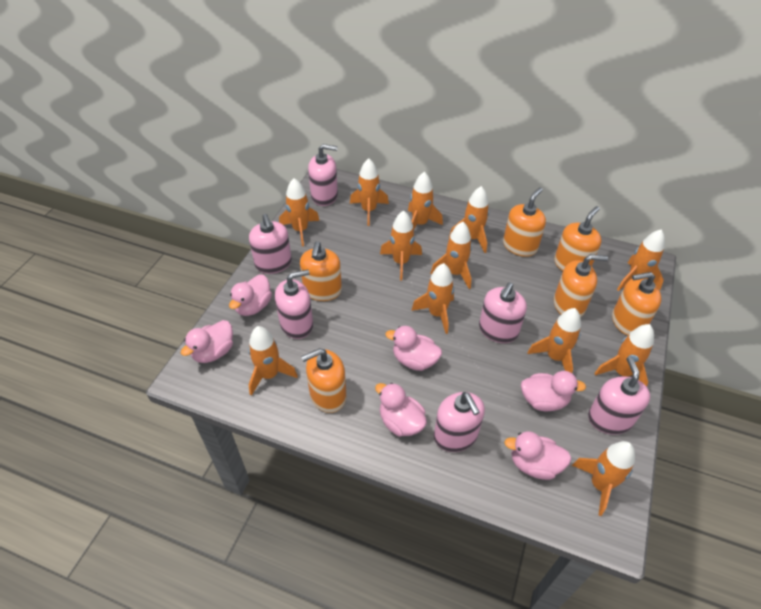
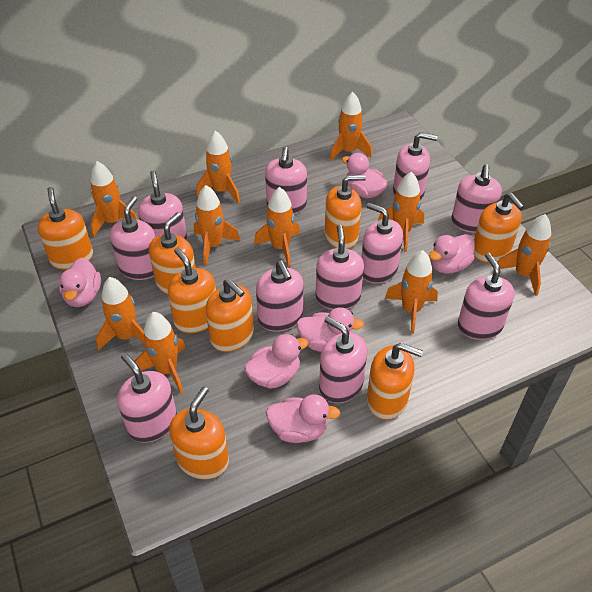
orange rocket: [248,326,298,396] [279,178,320,246] [350,158,389,226] [380,211,422,281] [408,172,443,231] [411,263,454,334] [431,222,472,289] [449,186,489,253] [527,308,581,373] [572,441,635,516] [594,324,654,387] [617,229,665,291] = 12 -> [90,161,138,237] [96,277,145,350] [134,312,186,393] [194,185,240,266] [196,130,240,204] [254,187,300,267] [329,92,372,162] [378,172,424,252] [385,250,438,334] [498,214,551,296] = 10
orange soap dispenser: [300,241,342,301] [301,348,347,413] [503,187,546,257] [554,206,601,271] [554,254,608,317] [612,272,662,336] = 6 -> [37,187,93,270] [149,212,196,294] [168,248,216,333] [169,387,229,480] [206,279,254,352] [325,175,366,249] [367,343,423,420] [473,193,524,263] = 8
pink soap dispenser: [249,214,292,274] [275,270,313,339] [308,144,338,206] [434,392,485,452] [479,283,527,343] [588,356,650,435] = 6 -> [110,196,156,280] [117,353,177,443] [138,170,187,240] [256,261,303,332] [265,147,307,214] [316,225,364,310] [319,316,367,403] [361,203,403,284] [393,132,438,200] [451,164,502,233] [458,253,515,340] = 11

